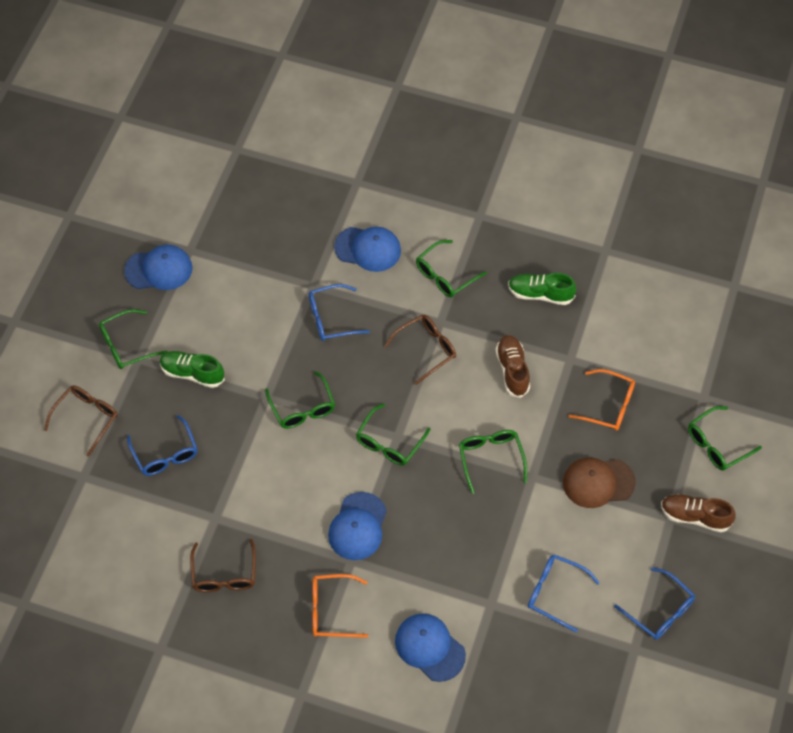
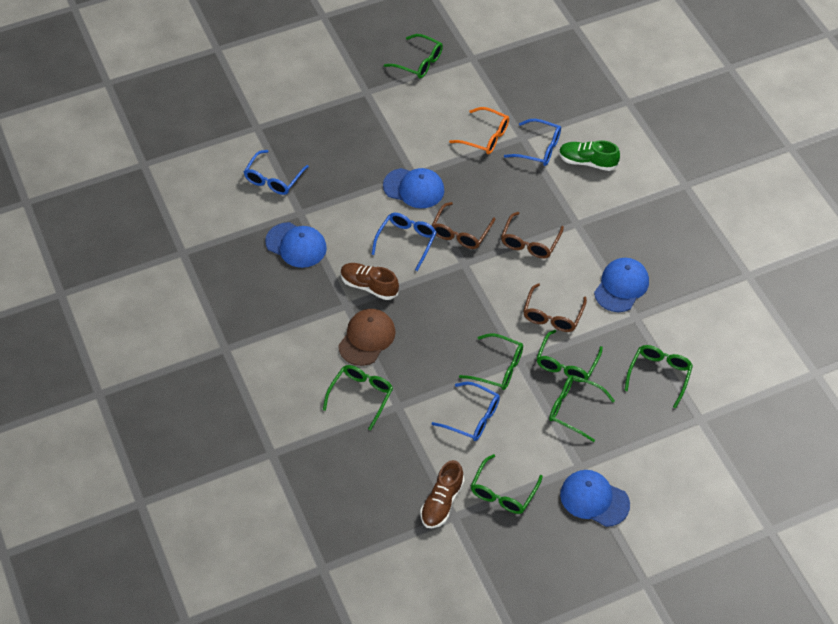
green glasses: [99,309,167,369] [265,371,335,429] [356,403,431,466] [416,240,487,298] [459,430,527,494] [688,406,762,471] = 6 -> [323,365,393,430] [384,34,443,78] [459,334,523,390] [471,454,543,514] [537,330,603,382] [549,375,615,442] [624,345,693,408] = 7
green shoe: [160,351,225,388] [508,273,577,305] = 2 -> [559,140,620,171] = 1
orange glasses: [313,574,368,638] [569,369,635,431] = 2 -> [449,107,509,154] = 1

